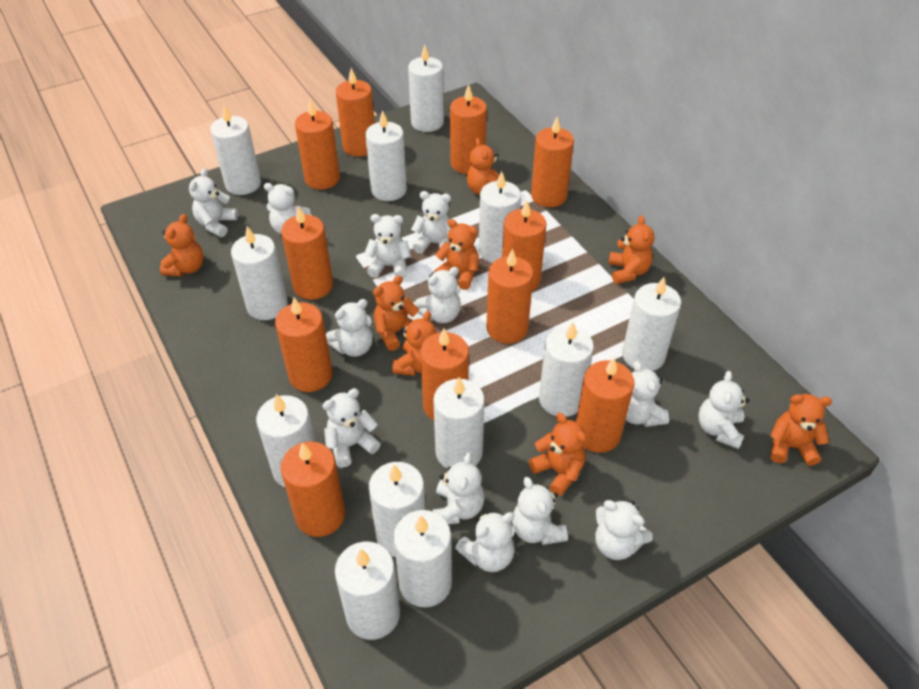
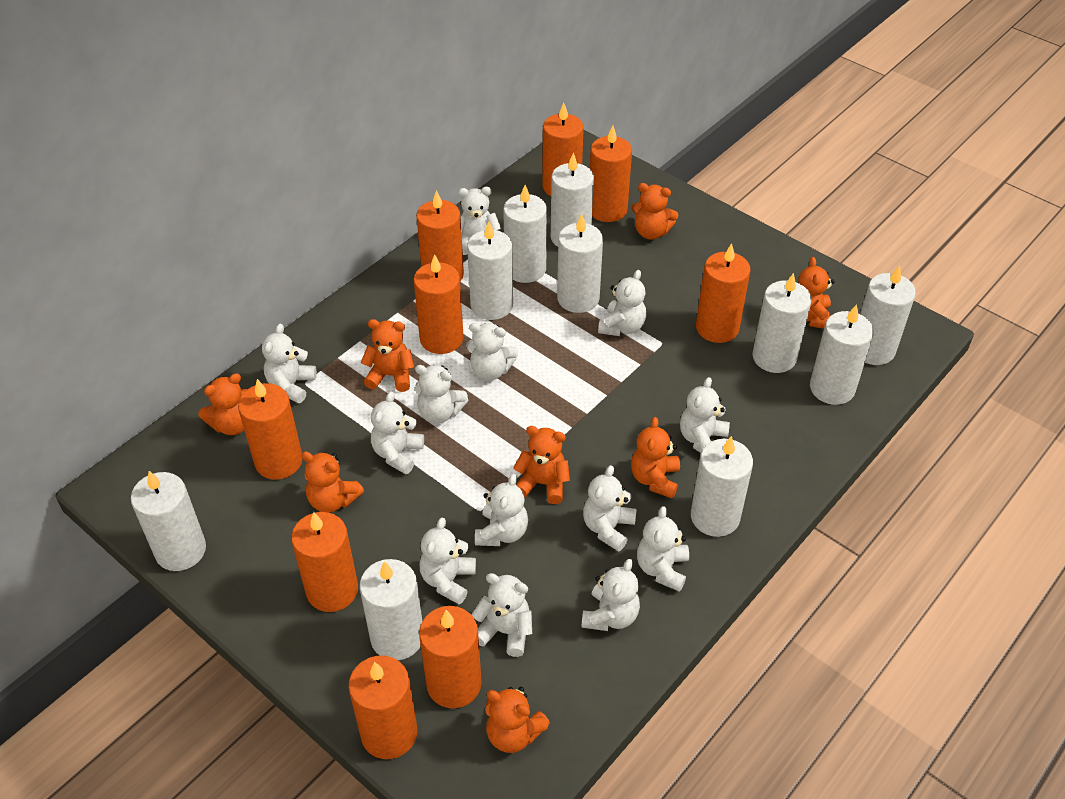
orange candle: [275,297,332,392] [280,442,345,537] [281,206,333,300] [295,99,340,190] [336,68,375,157] [420,328,469,420] [450,84,487,174] [486,248,533,344] [502,200,547,291] [531,116,574,207] [576,358,634,453] = 11 -> [238,379,303,479] [291,512,358,612] [348,656,417,759] [414,254,464,354] [416,190,464,281] [419,606,482,708] [542,103,584,196] [590,125,632,222] [696,243,751,343] = 9
white candle: [210,105,261,195] [231,226,288,320] [256,394,315,487] [335,542,400,640] [365,110,407,201] [369,462,426,557] [393,510,452,608] [408,44,444,132] [433,377,485,468] [479,171,521,263] [539,322,594,417] [622,277,681,371] = 12 -> [131,471,206,571] [360,559,422,660] [467,221,513,320] [503,185,547,283] [551,152,594,247] [557,214,603,313] [691,436,753,537] [752,273,812,373] [810,304,874,405] [860,265,916,365] = 10

